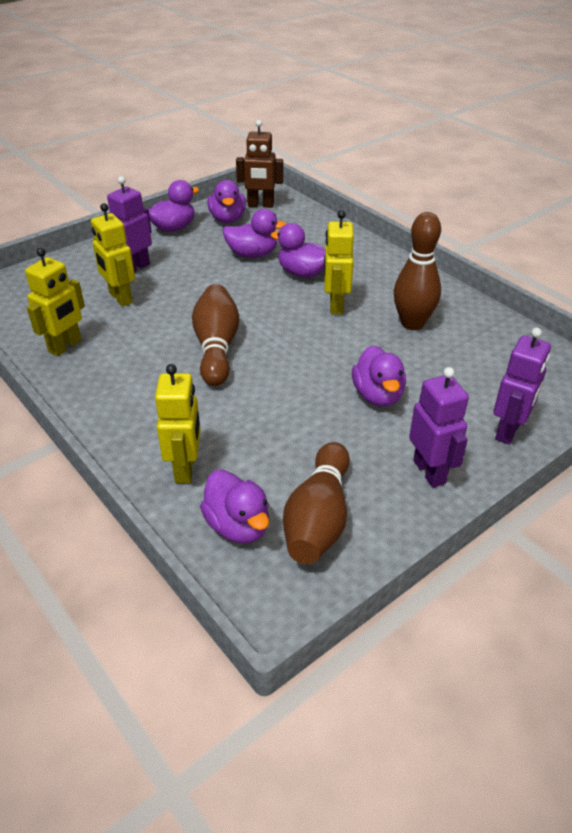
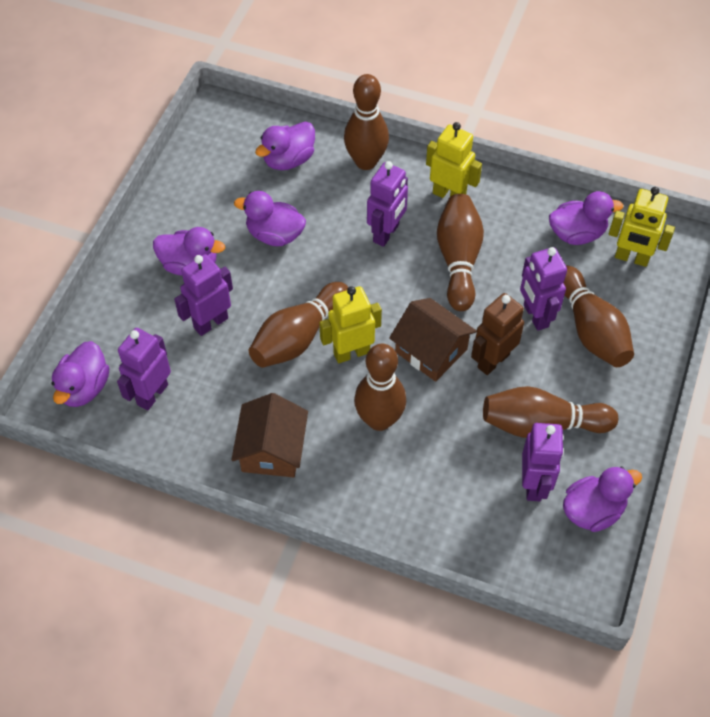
brown bowling pin: [192,284,239,386] [283,442,350,564] [394,212,441,330] = 3 -> [249,282,349,368] [344,74,389,170] [354,344,406,431] [437,194,484,311] [483,386,618,438] [563,265,634,367] = 6
brown house: none = 0 -> [231,393,308,477] [389,298,477,382] = 2
purple robot: [107,176,152,273] [409,367,469,488] [493,327,551,444] = 3 -> [117,328,171,411] [174,254,233,336] [367,161,408,247] [520,247,567,331] [522,423,564,501] = 5
yellow robot: [25,248,85,356] [91,203,135,307] [155,364,200,483] [324,210,354,314] = 4 -> [319,286,382,363] [426,122,482,198] [609,187,675,267] = 3

